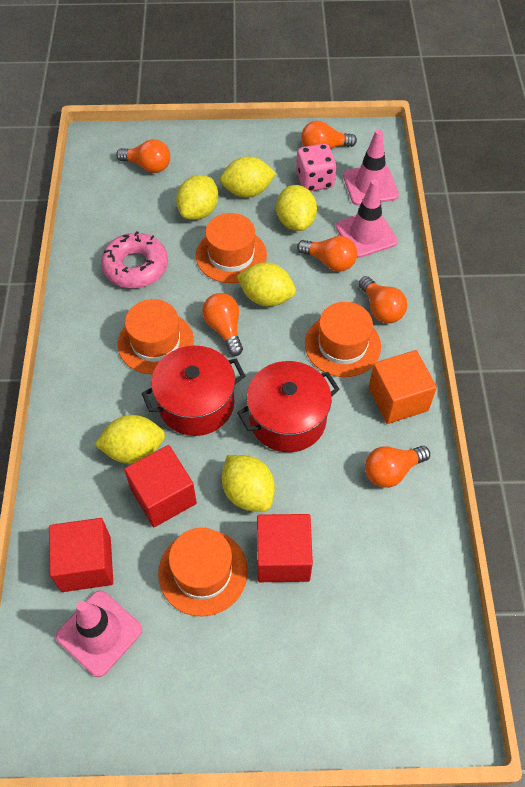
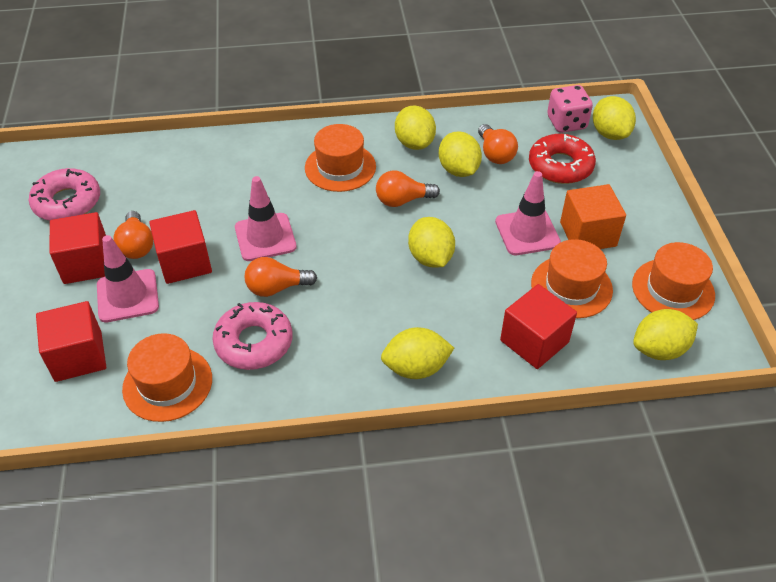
orange light bulb: [116,139,170,173] [202,293,243,356] [297,236,357,272] [301,121,357,149] [359,276,407,323] [365,446,430,488] = 6 -> [113,211,153,259] [245,257,317,297] [376,171,440,207] [478,124,518,164] = 4
pink donut: [101,231,168,288] = 1 -> [29,168,100,221] [212,302,292,370] = 2
red cube: [49,518,113,592] [124,445,197,527] [257,514,313,582] = 3 -> [36,301,106,382] [50,212,106,284] [149,210,212,284] [500,284,577,369] = 4
red donut: none = 0 -> [529,134,596,184] = 1
red pot: [141,346,245,436] [237,361,339,452] = 2 -> none = 0

